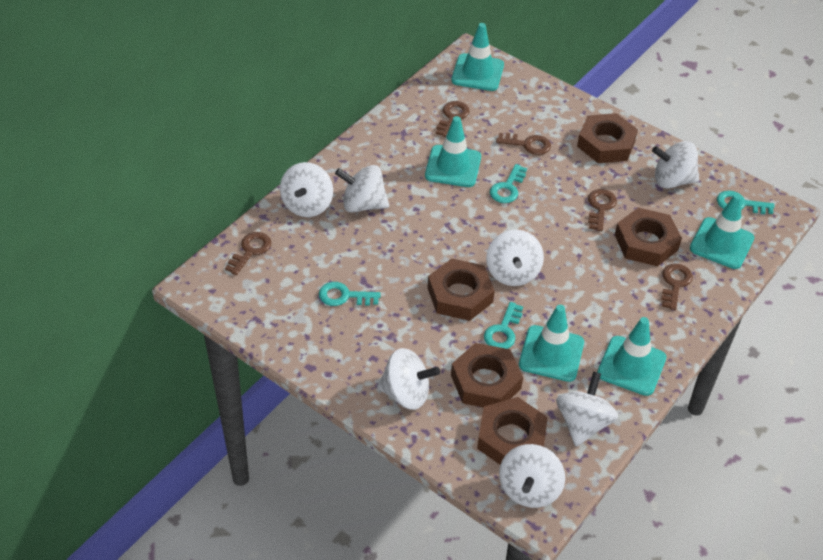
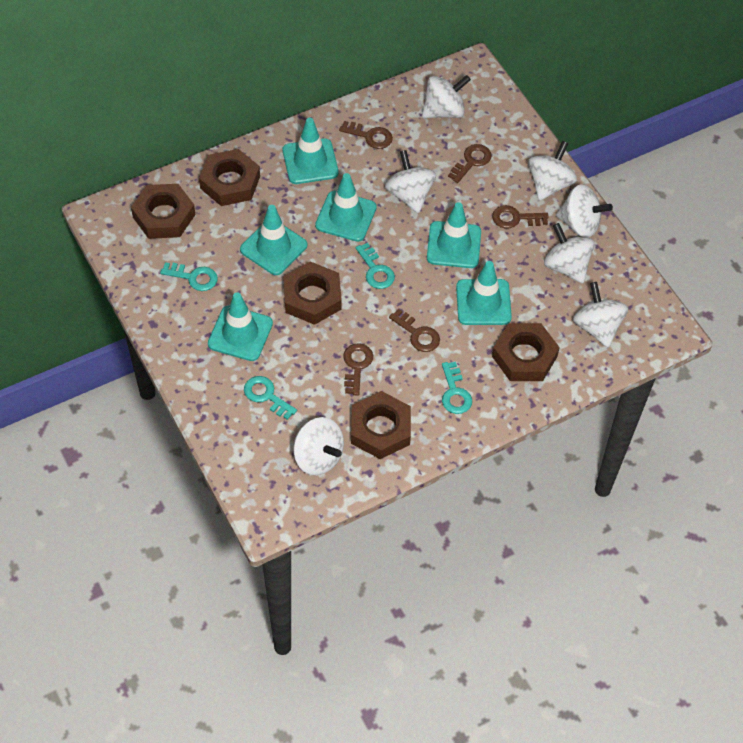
turquoise traffic cone: [425,116,481,187] [451,23,504,91] [519,305,584,382] [597,317,667,396] [690,194,754,269] = 5 -> [208,292,273,361] [240,205,307,275] [283,118,339,184] [315,173,377,242] [427,202,481,268] [456,261,512,325] = 6

